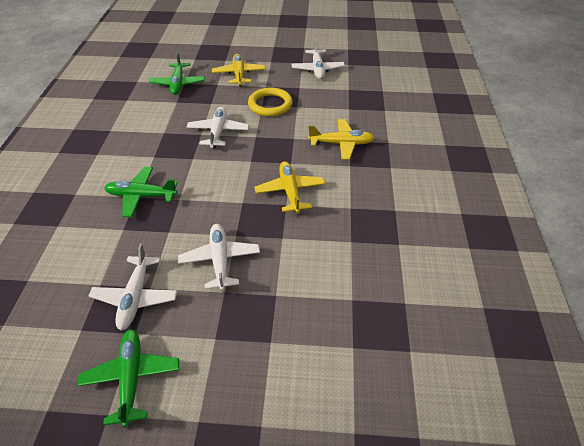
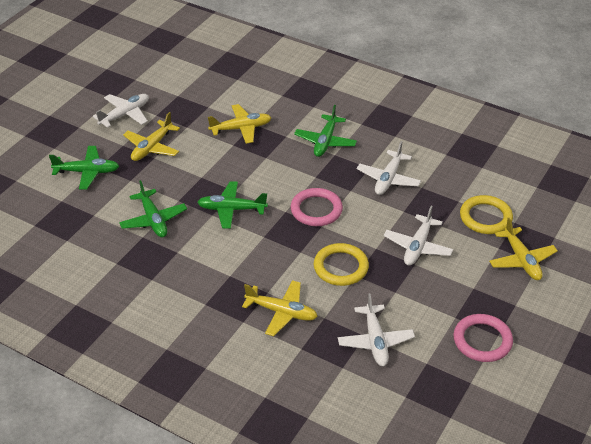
green plane: [77,329,179,427] [104,167,178,217] [149,52,205,95] = 3 -> [49,146,119,189] [119,180,187,237] [198,181,268,229] [294,105,357,157] = 4
pink ring: none = 0 -> [291,188,343,226] [453,314,513,362] = 2
yellow plane: [212,54,266,86] [254,161,326,213] [308,119,375,160] = 3 -> [123,112,180,161] [208,104,272,144] [242,280,318,336] [489,218,558,280] = 4
yellow ring: [248,88,293,116] = 1 -> [314,243,369,286] [460,195,513,234] = 2

